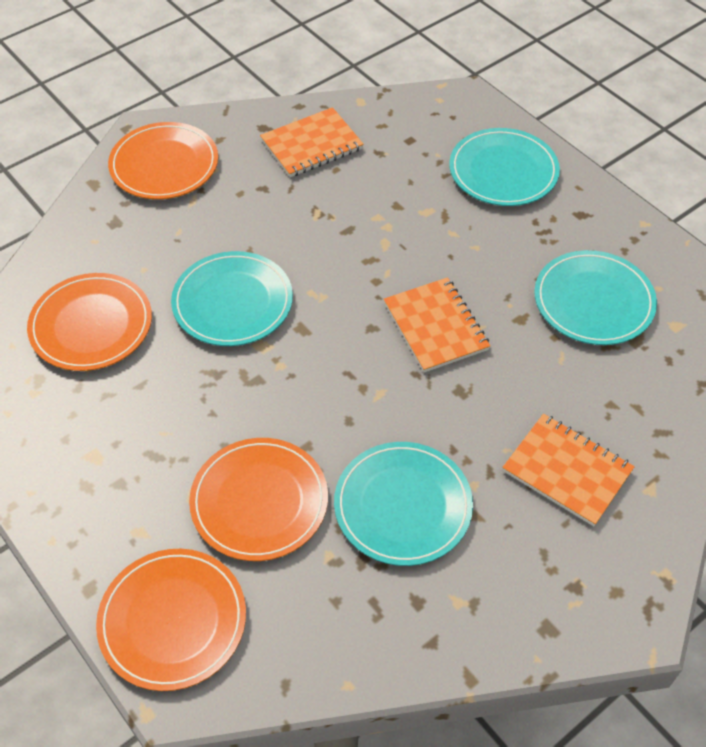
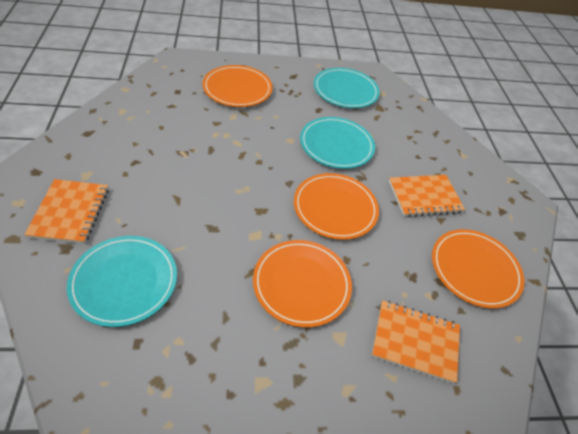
turquoise plate: [171,251,293,346] [334,442,473,566] [449,128,560,206] [534,250,657,345] = 4 -> [67,236,177,327] [300,117,375,169] [314,68,380,108] = 3

